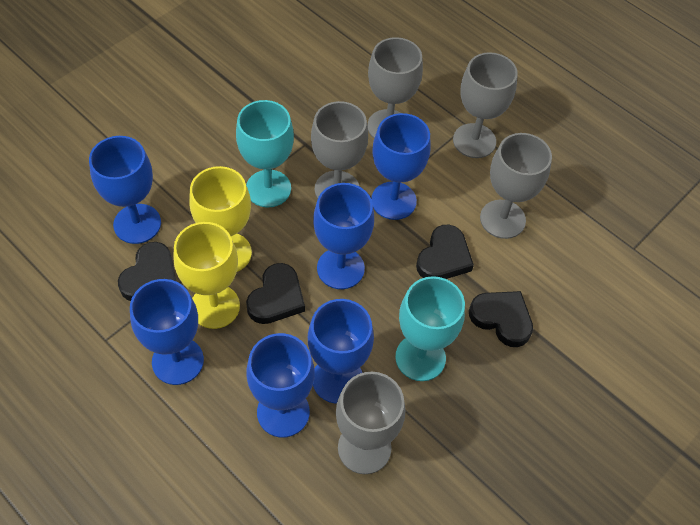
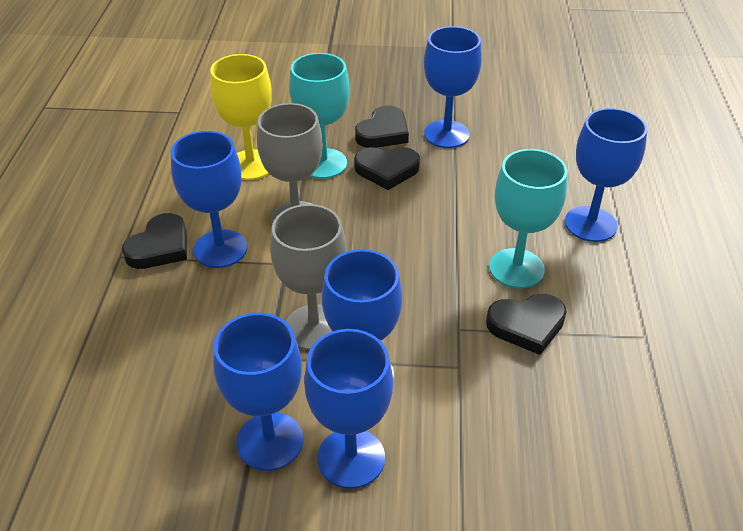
grey goblet: [311,101,368,199] [336,371,405,474] [367,37,423,138] [453,52,518,158] [480,133,552,239] = 5 -> [257,103,323,224] [270,204,346,350] = 2
yellow goblet: [173,222,240,329] [189,166,252,272] = 2 -> [210,54,272,180] = 1

